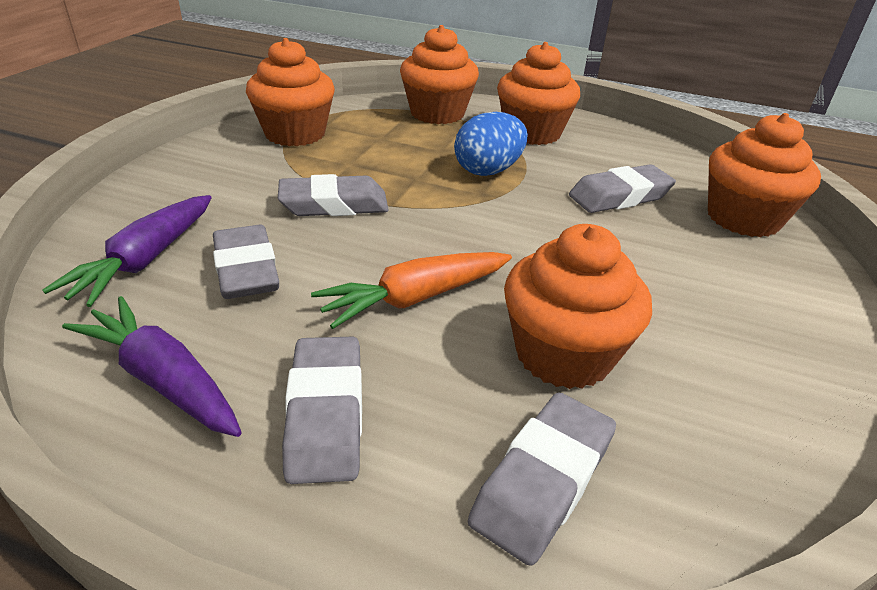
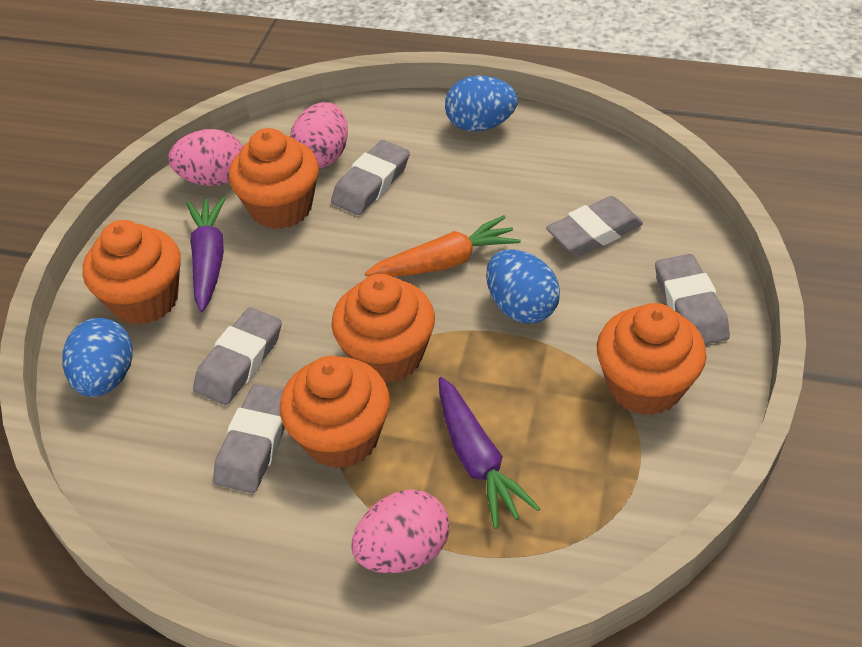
blue egg: [454,112,528,176] = 1 -> [63,318,133,397] [445,76,518,132] [486,249,560,324] = 3
pink egg: none = 0 -> [168,129,243,186] [290,102,348,168] [351,489,450,573] = 3

